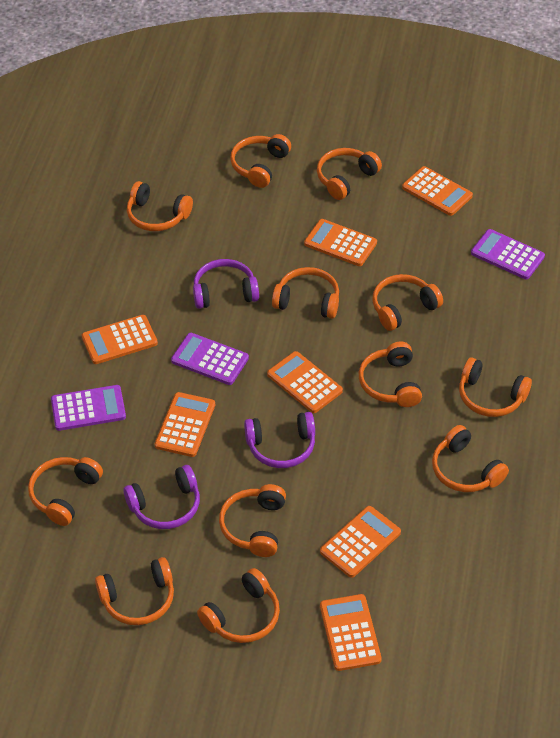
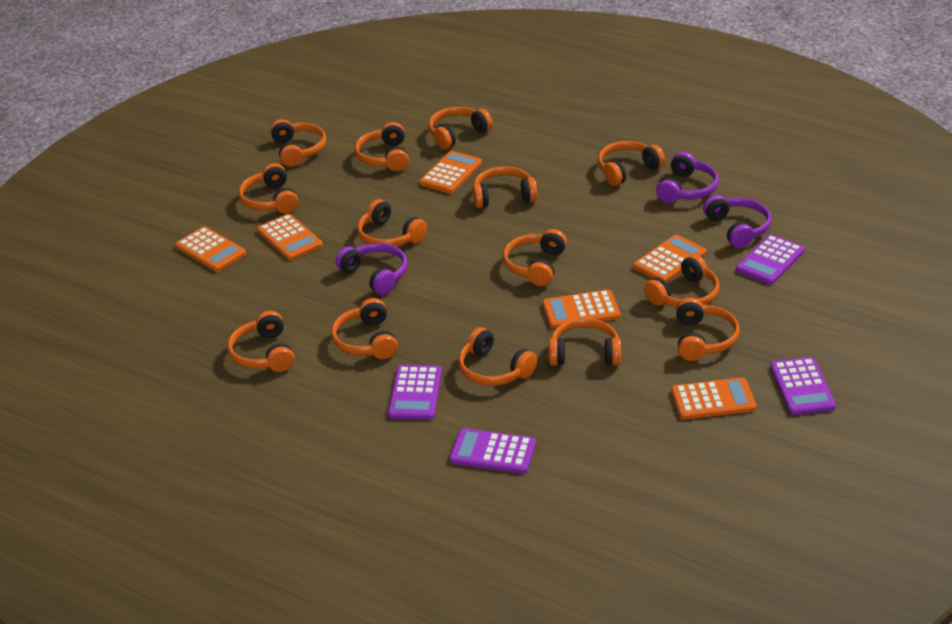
orange calculator: [82,315,158,364] [155,392,215,457] [267,351,343,413] [304,219,377,266] [320,506,401,578] [320,594,382,671] [402,166,473,216] = 7 -> [175,226,246,272] [257,214,323,260] [419,151,482,194] [542,290,620,329] [633,235,707,282] [671,377,756,420] = 6
orange headphones: [28,457,103,526] [95,557,174,625] [127,181,193,231] [197,568,280,643] [219,484,286,557] [230,134,291,188] [272,267,339,319] [317,148,382,200] [359,342,422,407] [372,274,443,331] [432,425,509,492] [459,358,532,417] = 12 -> [228,311,295,372] [239,163,299,214] [270,119,326,167] [331,298,398,359] [355,122,409,171] [357,199,427,247] [428,107,493,149] [458,327,537,386] [473,166,537,208] [503,229,567,286] [549,318,621,366] [598,141,665,186] [644,255,720,308] [676,297,740,361] = 14
purple calculator: [51,385,126,431] [171,333,249,385] [471,229,545,279] = 3 -> [388,365,442,420] [449,428,536,474] [736,234,805,285] [770,357,836,415] = 4

